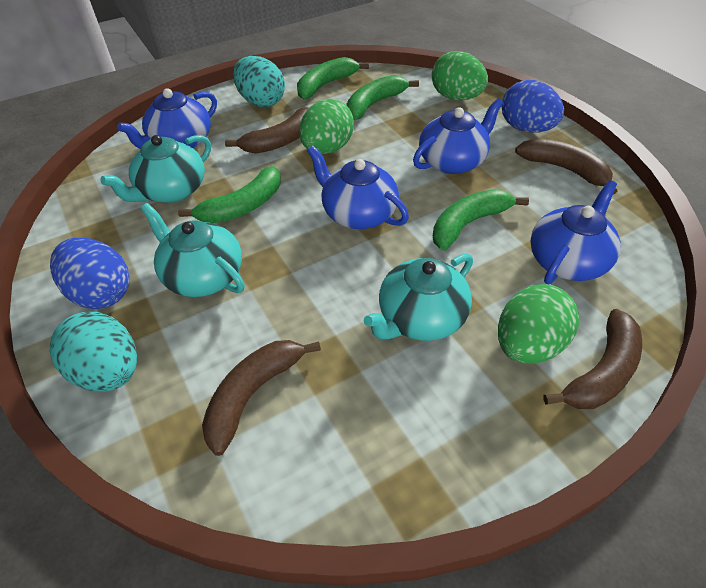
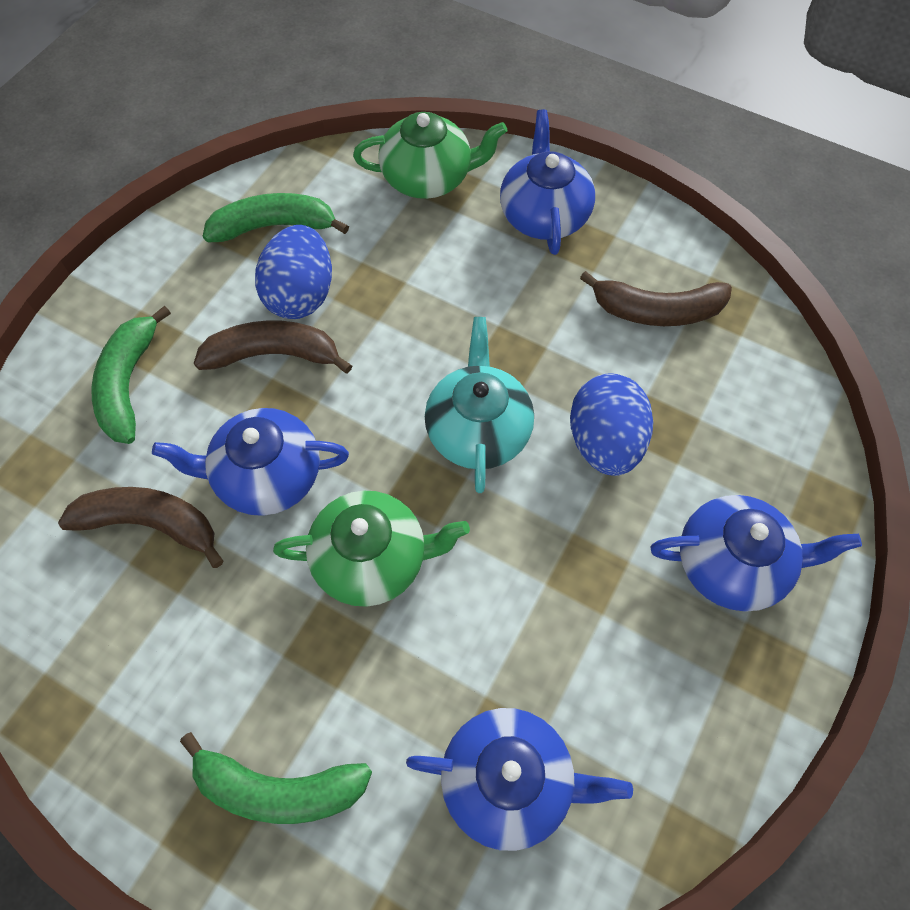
brown banana: [202,340,321,456] [225,107,308,153] [515,138,618,195] [543,309,642,409] = 4 -> [58,487,223,568] [194,320,352,374] [580,271,732,326] = 3
green banana: [178,166,281,223] [297,57,369,99] [347,75,419,120] [433,190,529,250] = 4 -> [91,306,171,444] [180,732,372,824] [203,193,349,242] = 3
green egg: [299,98,354,154] [432,51,488,100] [498,284,579,364] = 3 -> none = 0
green teapot: none = 0 -> [273,491,470,607] [353,112,507,199] = 2
turquoise egg: [49,312,137,392] [233,56,285,107] = 2 -> none = 0
turquoise teapot: [101,135,211,203] [141,203,245,297] [364,253,473,341] = 3 -> [425,317,534,493] = 1

